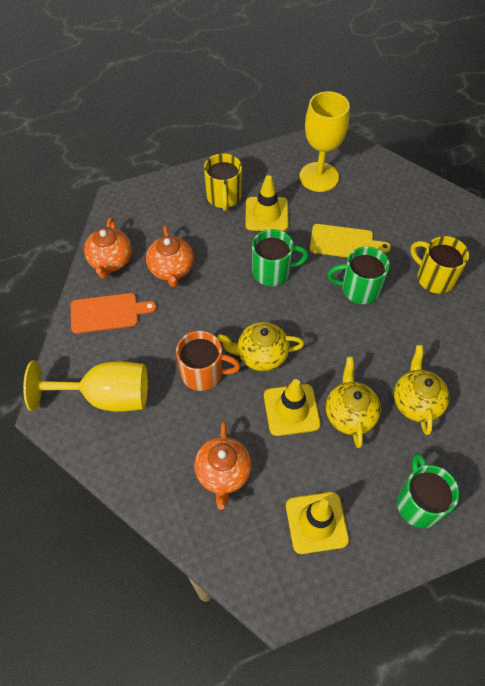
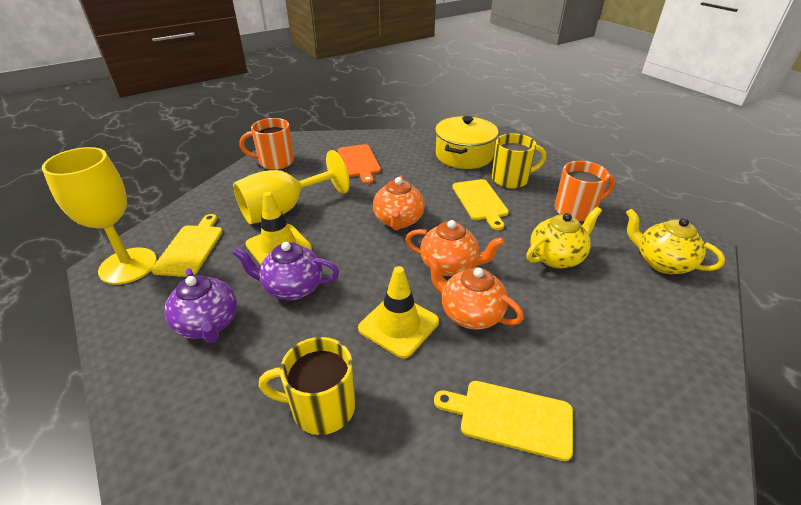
green mug: [252,229,308,286] [327,246,390,304] [397,454,459,528] = 3 -> none = 0
orange mug: [176,331,240,391] = 1 -> [239,118,294,170] [555,161,615,221] = 2
purple teapot: none = 0 -> [164,268,237,343] [232,242,339,300] = 2
yellow cutting board: [310,224,391,258] = 1 -> [151,214,223,277] [434,381,573,461] [453,179,509,230] = 3
yellow pot: none = 0 -> [435,116,498,169] = 1
yellow teapot: [217,322,304,371] [326,357,381,448] [394,345,449,435] = 3 -> [527,207,602,269] [626,209,725,274] = 2
yellow traffic cone: [246,175,289,231] [264,379,321,436] [286,492,349,554] = 3 -> [245,192,312,265] [358,266,439,358] = 2

